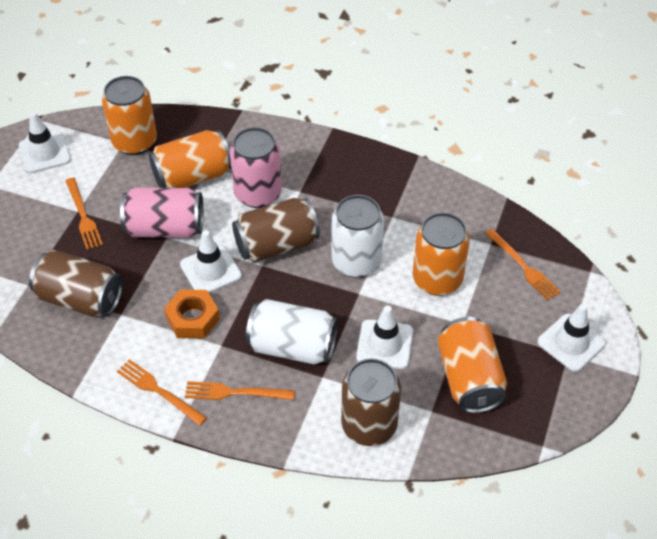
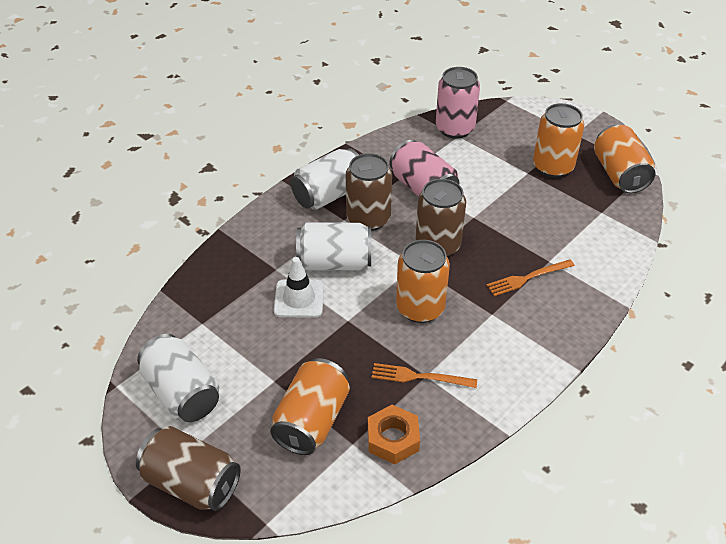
orange fork: [65,177,103,250] [117,359,207,426] [185,381,295,400] [485,229,561,301] = 4 -> [372,363,477,388] [487,259,575,296] = 2
white can: [246,299,338,365] [332,195,384,278] = 2 -> [137,334,219,422] [291,148,359,210] [296,223,371,270] = 3
white traffic cone: [19,112,71,173] [180,230,242,293] [356,306,413,369] [537,304,606,372] = 4 -> [274,257,324,318] = 1

